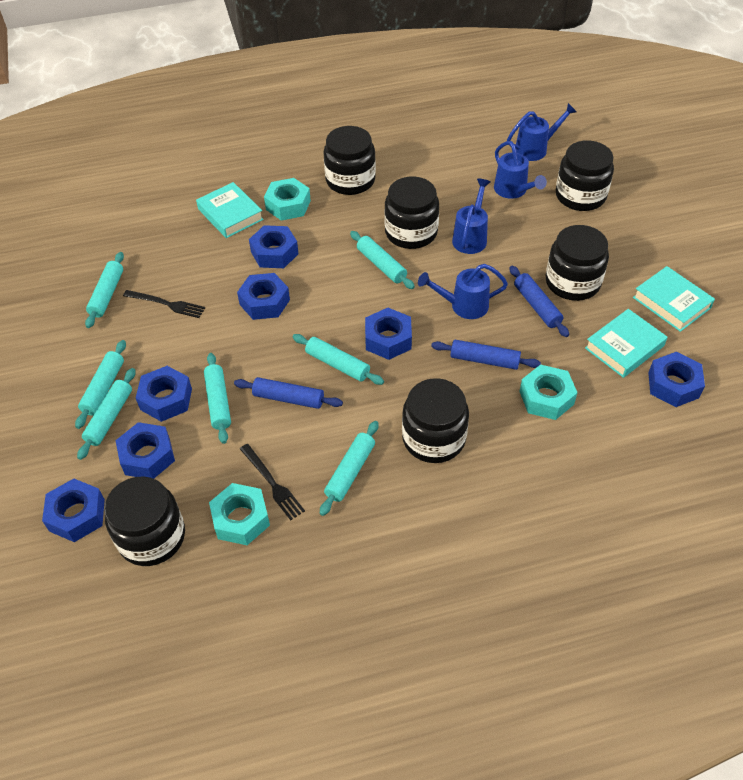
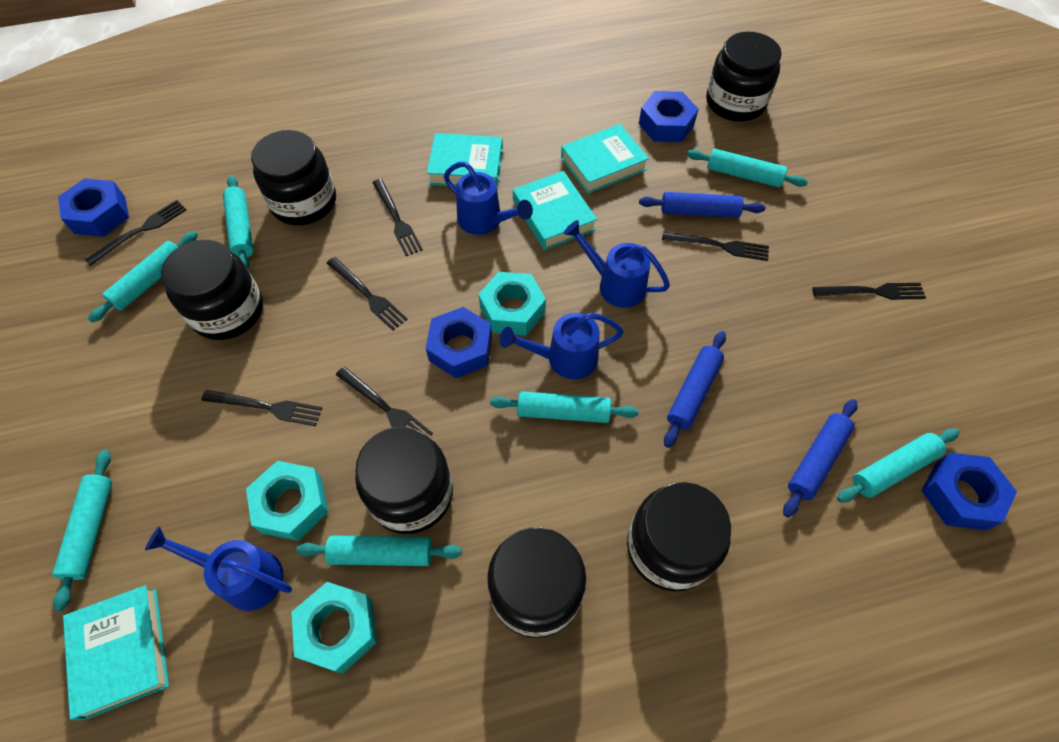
black fork: [123,290,205,318] [240,444,305,520] = 2 -> [85,200,187,266] [201,390,322,426] [327,257,408,331] [336,367,433,437] [372,179,423,256] [662,232,769,261] [812,283,926,300] = 7
blue nut: [42,479,105,542] [115,422,175,479] [136,366,192,422] [237,273,290,320] [249,225,299,268] [365,308,412,360] [648,352,705,407] = 7 -> [58,178,129,237] [426,307,492,378] [639,91,698,142] [922,453,1017,530] = 4
turquoise book: [196,182,264,238] [585,309,667,378] [633,266,715,332] = 3 -> [63,585,169,720] [427,133,503,188] [513,171,597,250] [561,124,649,194] = 4

